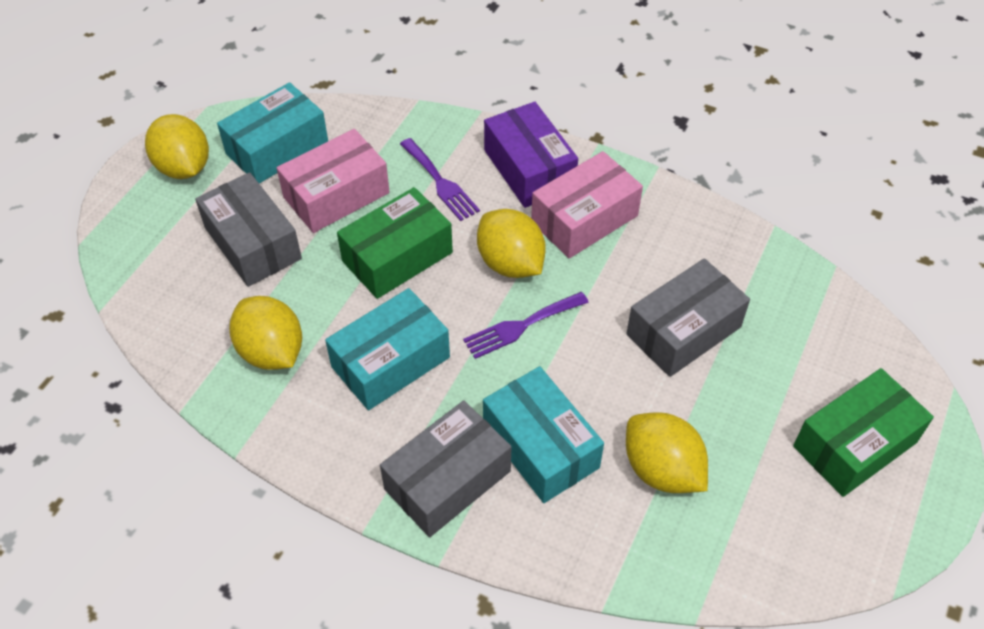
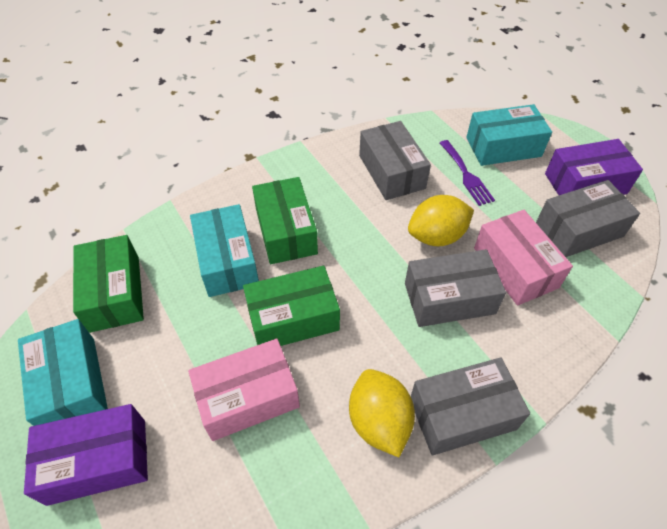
green box: [337,187,453,299] [793,368,934,497] = 2 -> [73,235,144,333] [243,266,340,346] [252,177,318,264] = 3
grey box: [195,172,302,287] [380,400,511,537] [626,258,750,377] = 3 -> [359,121,431,200] [405,249,506,327] [411,357,530,456] [536,180,640,257] = 4
purple box: [484,102,578,208] = 1 -> [24,404,148,506] [545,139,643,195] = 2
purple fork: [400,138,480,221] [463,292,589,359] = 2 -> [440,140,495,206] = 1
yellow lemon: [145,114,209,179] [229,296,302,370] [477,209,546,278] [626,412,708,493] = 4 -> [349,369,415,457] [408,195,474,246] = 2

